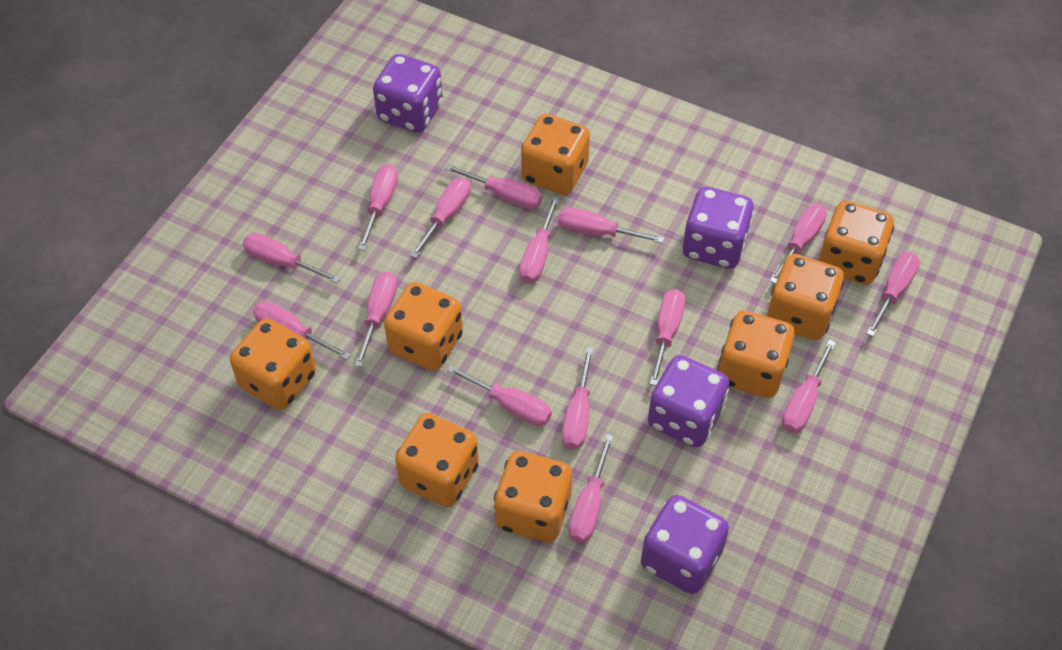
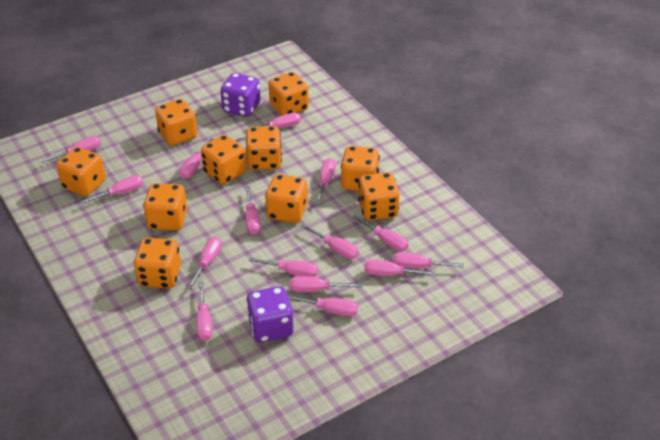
orange dice: [230,318,316,410] [384,282,463,371] [395,413,479,507] [494,451,572,542] [521,114,590,195] [717,311,795,398] [767,254,844,340] [818,200,894,284] = 8 -> [56,147,106,197] [134,238,181,289] [143,183,187,231] [155,99,197,146] [201,135,246,184] [246,126,282,170] [265,174,308,223] [269,72,309,115] [341,146,380,191] [358,172,400,221] = 10
purple dice: [373,54,443,133] [641,495,729,594] [648,355,729,447] [683,187,754,269] = 4 -> [220,73,260,117] [246,286,294,343] = 2

